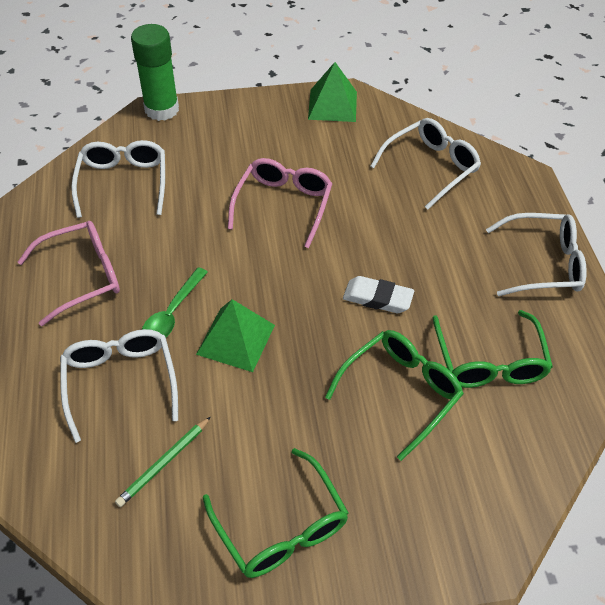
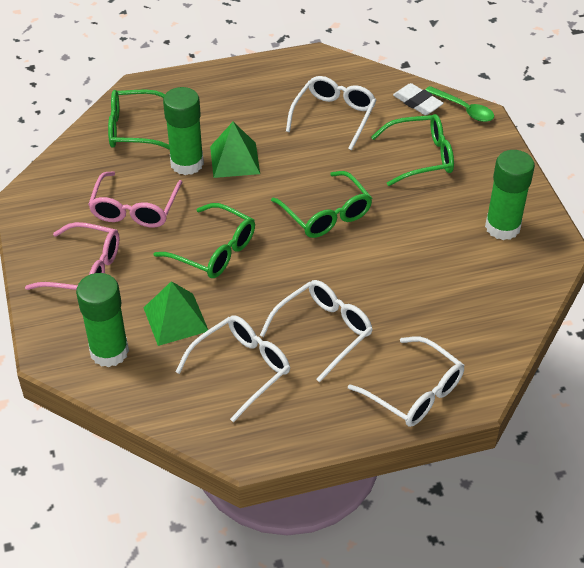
green glasses: [203,448,349,578] [325,330,464,461] [433,310,553,388] = 3 -> [108,89,170,150] [153,203,255,278] [271,171,372,238] [371,114,454,186] = 4
green glue stick: [131,24,179,121] = 1 -> [76,273,129,367] [163,87,204,175] [485,150,535,240] = 3
green pencil: [115,417,211,507] = 1 -> none = 0

